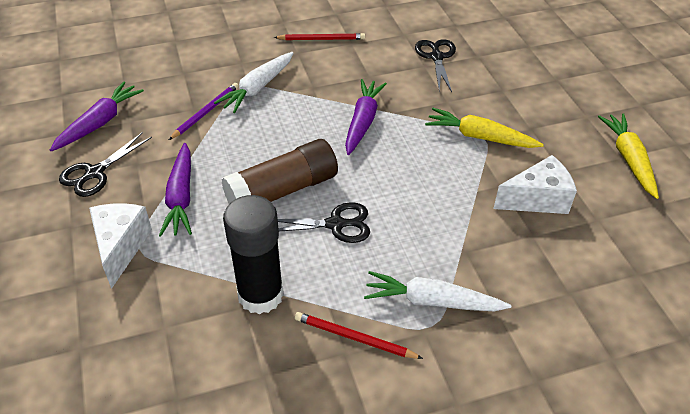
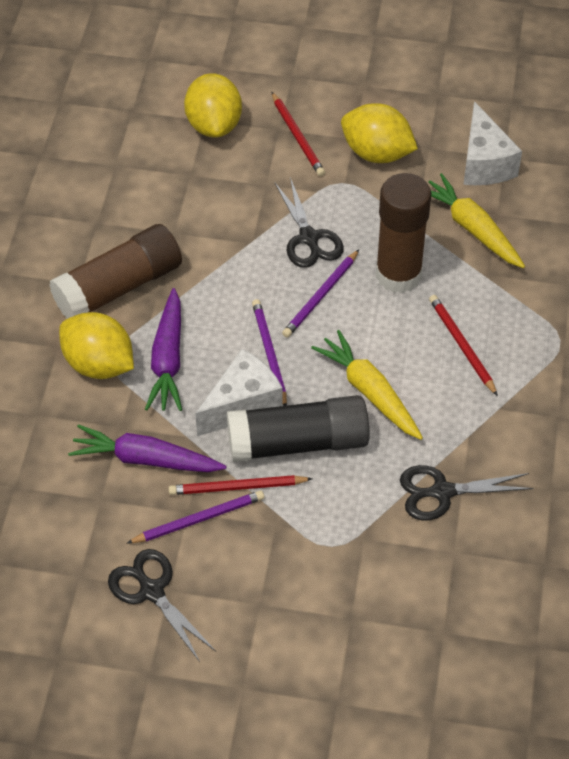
brown glue stick: [222,139,338,204] = 1 -> [49,224,182,319] [376,173,431,293] = 2
purple carrot: [50,81,144,151] [159,143,192,237] [345,79,387,155] = 3 -> [68,424,227,472] [145,288,182,411] = 2
purple pencil: [169,83,239,140] = 1 -> [127,490,264,543] [252,299,287,406] [282,250,359,338] = 3
red pencil: [274,33,365,40] [295,312,423,359] = 2 -> [169,475,313,495] [272,92,325,176] [429,295,498,396] = 3
white carrot: [214,52,293,113] [364,271,511,311] = 2 -> none = 0
yellow lemon: none = 0 -> [59,312,134,379] [184,73,242,138] [341,103,418,163] = 3

